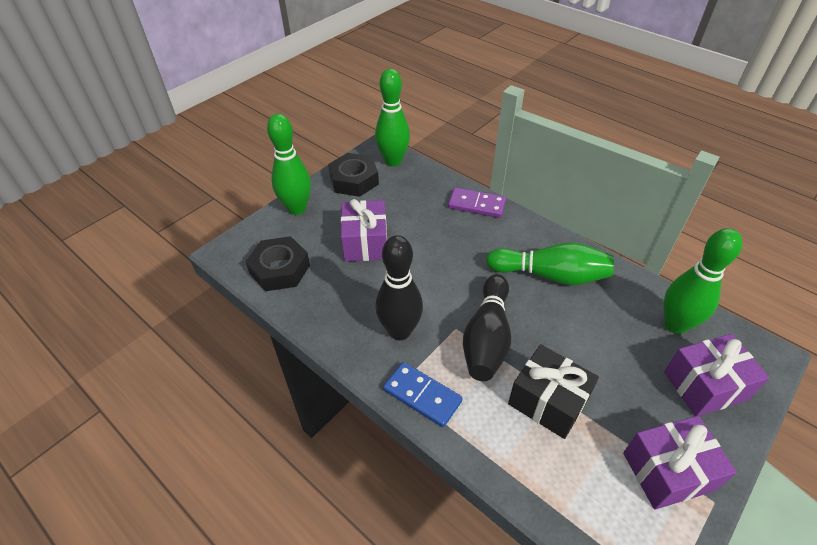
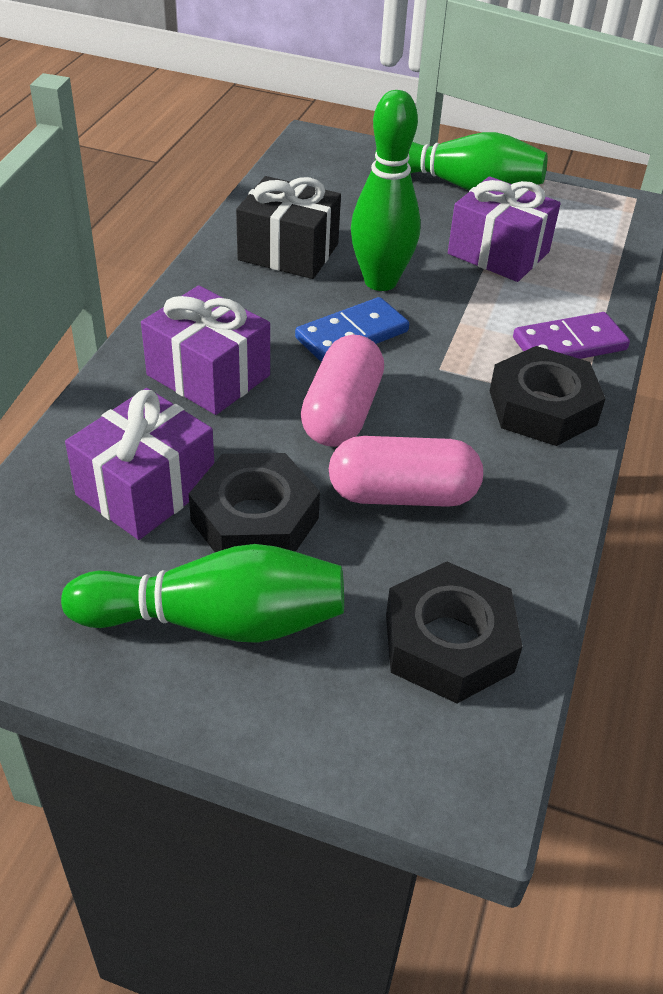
black bowling pin: [375,235,423,340] [463,274,511,381] = 2 -> none = 0
black nut: [245,236,310,291] [328,153,379,197] = 2 -> [189,453,320,552] [386,562,523,703] [490,346,606,446] = 3
green bowling pin: [267,114,311,215] [375,69,410,167] [486,243,614,285] [664,228,742,334] = 4 -> [61,544,344,643] [351,90,421,291] [375,132,548,191] = 3
pink capsule: none = 0 -> [301,335,384,447] [329,436,483,507] = 2

